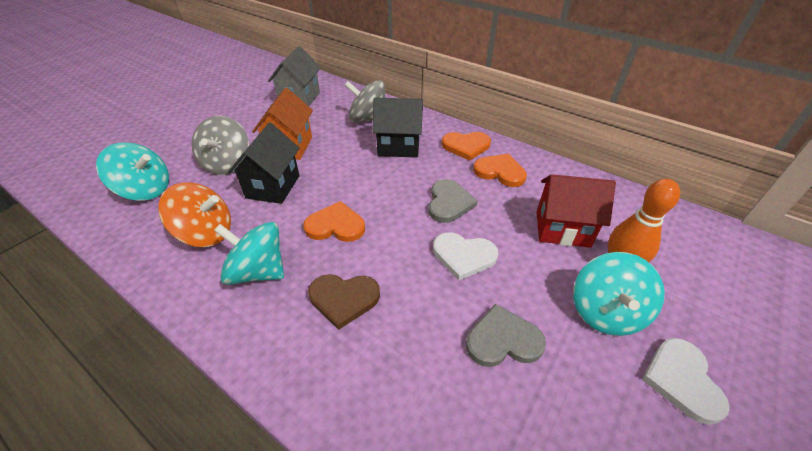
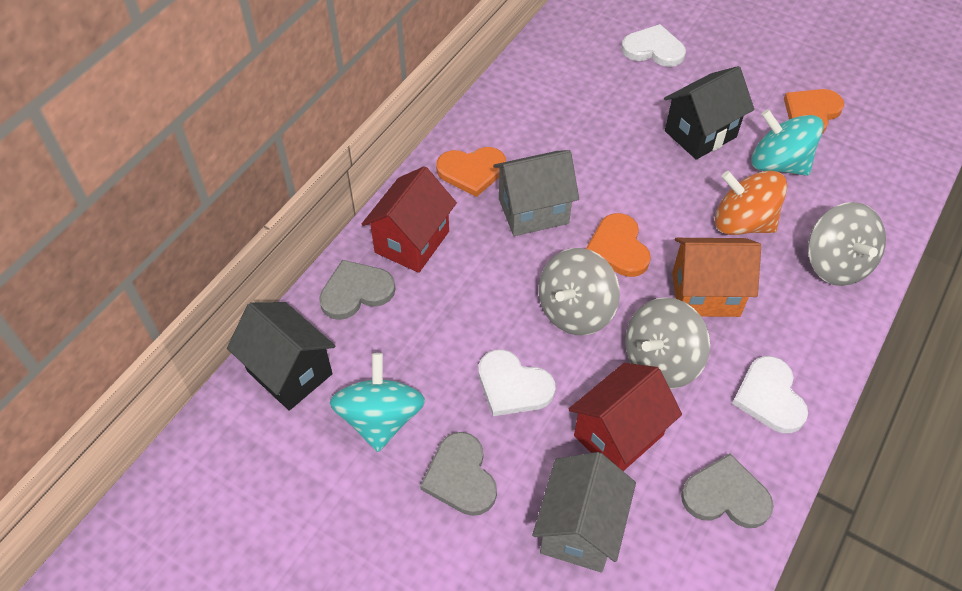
brown heart: [308,274,380,330] = 1 -> none = 0
grey heart: [429,179,478,223] [466,304,546,367] = 2 -> [319,260,396,320] [420,432,497,516] [681,454,774,528] = 3
grey house: [268,46,321,106] = 1 -> [493,150,579,236] [532,452,636,573] = 2
grey spinning top: [191,115,249,175] [344,80,385,122] = 2 -> [539,248,620,335] [625,297,710,389] [808,202,886,286] = 3
orange bowling pin: [608,179,680,262] = 1 -> none = 0
red house: [536,174,616,248] = 1 -> [362,166,457,273] [569,363,682,471] = 2
turquoise spinning top: [96,142,169,201] [214,222,284,285] [573,252,665,336] = 3 -> [330,353,425,452] [751,109,824,176] = 2
white heart: [433,232,498,281] [642,338,730,425] = 2 -> [479,349,556,416] [622,24,686,67] [732,356,808,433] = 3

